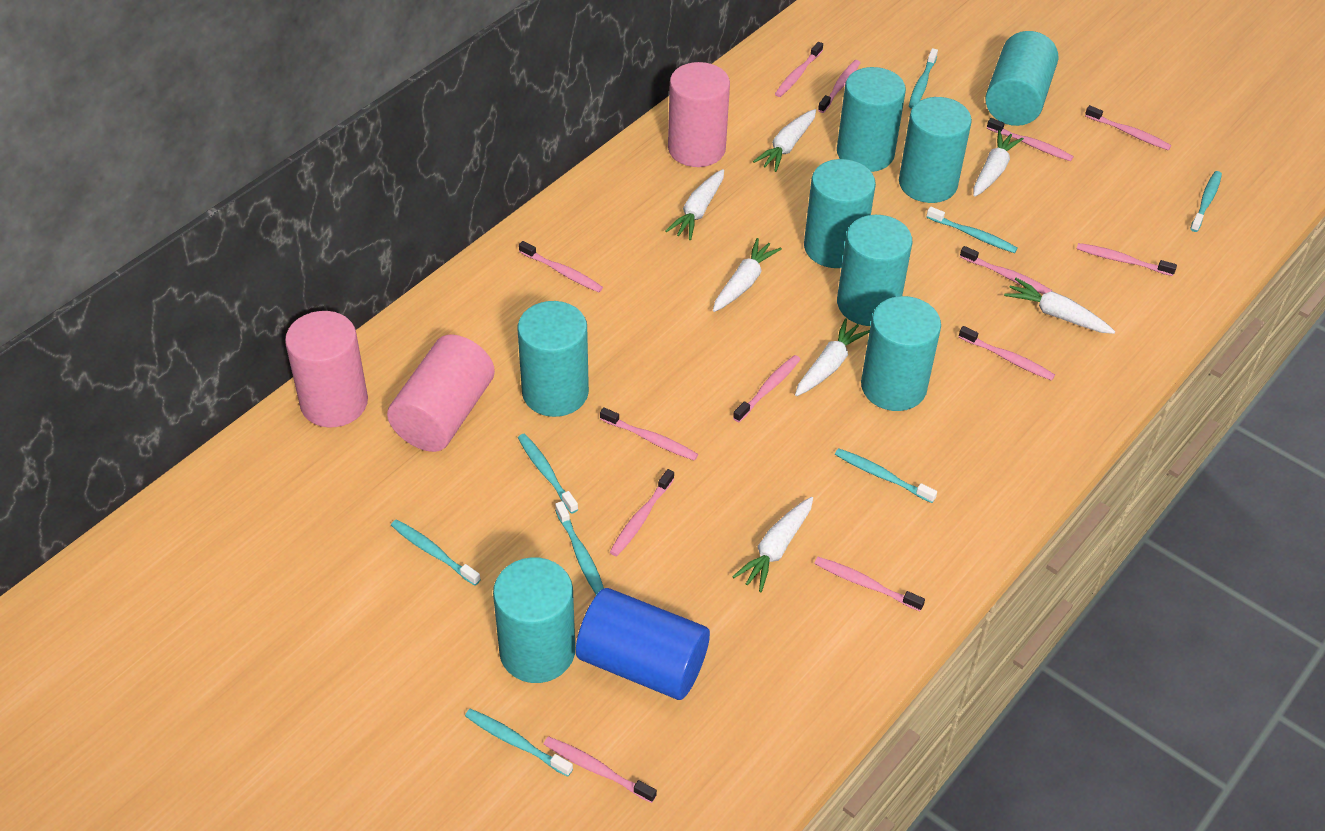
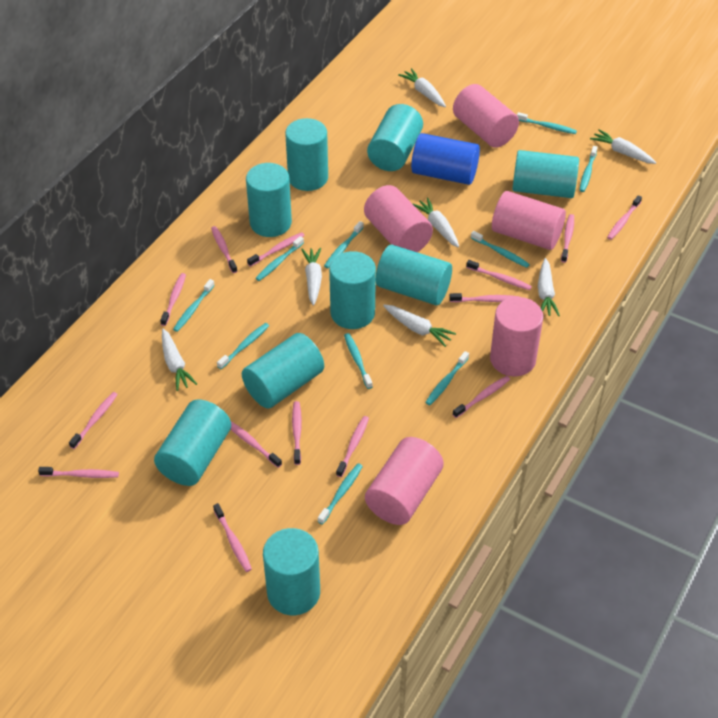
pink cylinder: [285,311,368,427] [387,335,495,452] [668,62,730,167] = 3 -> [364,185,433,252] [365,437,444,525] [453,84,519,148] [490,297,543,376] [492,191,566,250] = 5
pink toothbrush: [519,241,603,292] [544,736,657,803] [600,407,698,461] [610,469,674,556] [733,355,801,422] [775,42,823,97] [814,557,925,611] [818,60,860,113] [959,326,1055,381] [960,246,1053,294] [987,118,1074,161] [1077,243,1177,276] [1085,105,1171,150] = 13 -> [38,467,119,478] [69,392,118,449] [160,273,186,326] [211,226,238,273] [213,503,252,572] [231,421,282,468] [247,232,305,267] [292,401,302,465] [336,416,369,477] [449,293,520,302] [452,376,510,418] [466,260,532,290] [561,214,574,263] [607,195,642,240] = 14
turquoise cylinder: [493,557,575,683] [518,301,589,417] [804,159,876,268] [837,67,906,172] [837,215,912,326] [861,296,941,411] [899,97,972,203] [985,31,1058,126] = 8 -> [154,400,231,486] [242,333,324,408] [246,163,292,237] [263,528,320,615] [285,118,328,191] [329,251,376,329] [367,104,423,171] [376,245,452,305] [512,150,579,198] = 9
turquoise toothbrush: [391,519,481,586] [465,709,573,777] [518,434,578,514] [555,501,604,595] [835,449,937,503] [909,48,938,109] [927,207,1018,253] [1190,171,1222,232] = 8 -> [173,279,215,332] [217,323,269,369] [256,236,304,281] [318,463,363,525] [324,221,364,268] [344,333,373,389] [425,351,469,405] [471,231,530,268] [517,112,577,134] [579,146,598,192] = 10

